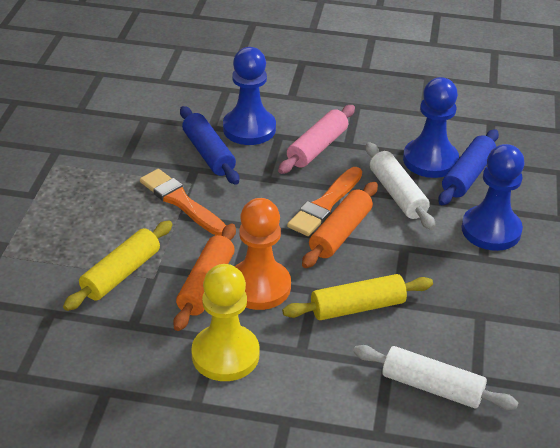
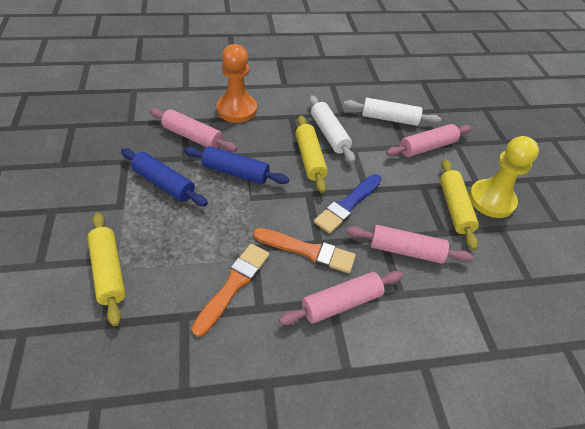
blue brush: none = 0 -> [314,174,381,234] = 1
blue pawn: [223,47,276,145] [403,77,459,178] [461,144,525,251] = 3 -> none = 0
orange rolling pin: [173,223,236,331] [302,182,378,268] = 2 -> none = 0
pink rolling pin: [278,105,355,174] = 1 -> [149,108,237,152] [279,271,403,325] [346,225,473,264] [386,124,471,157] = 4
yellow rolling pin: [63,221,173,311] [282,274,433,320] = 2 -> [87,213,125,326] [295,116,328,193] [440,159,479,250] = 3

